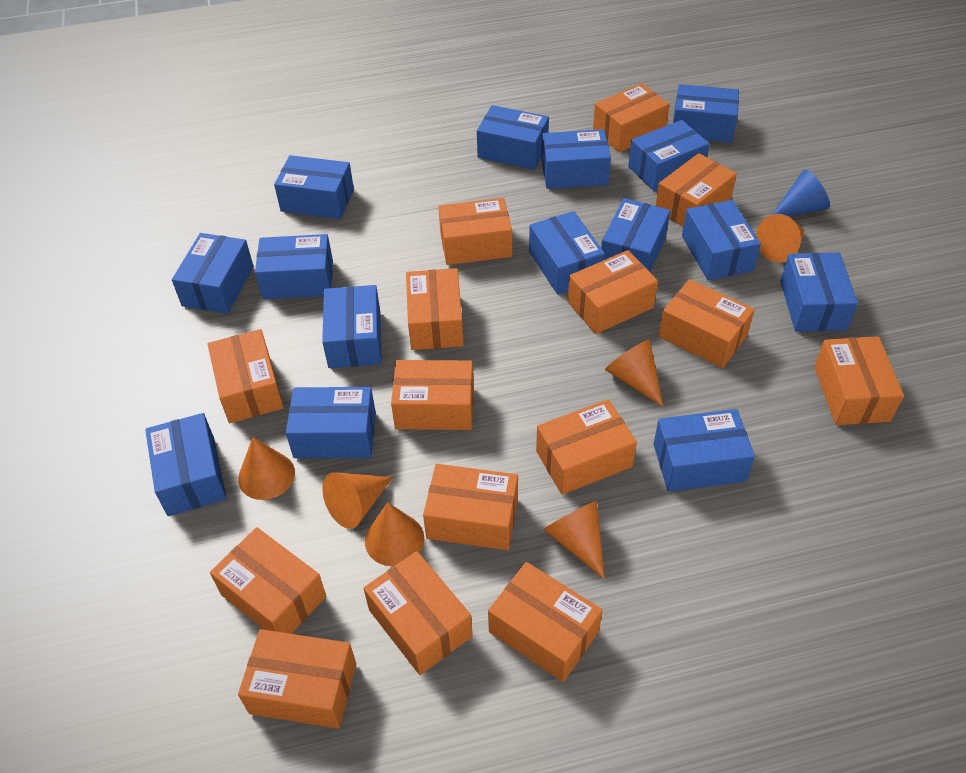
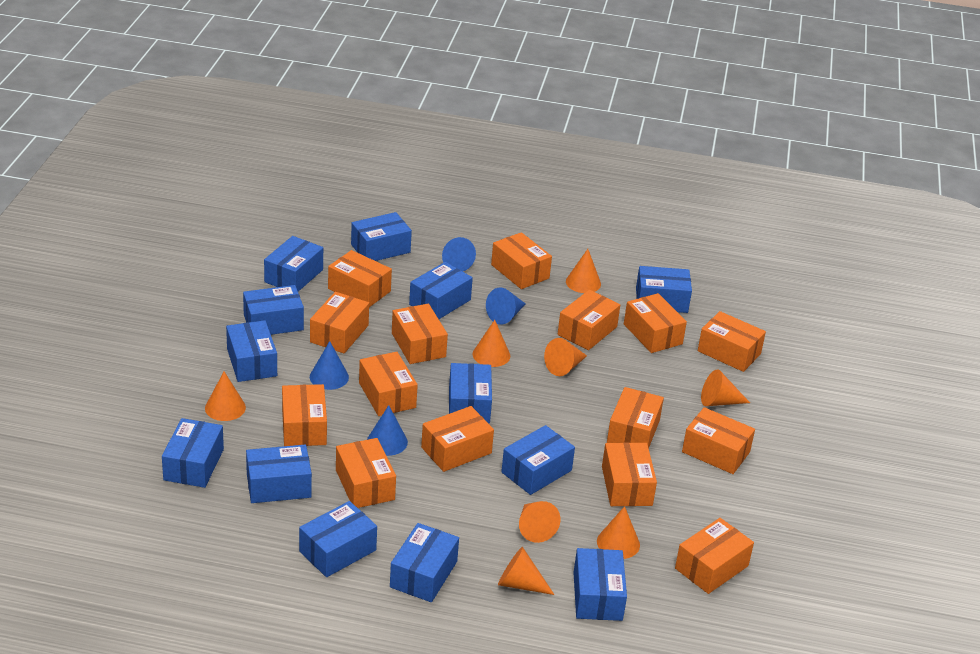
blue box: [145,413,226,516] [172,233,254,314] [255,234,333,299] [274,155,354,219] [286,387,376,458] [322,285,382,368] [477,105,549,170] [529,211,605,295] [542,129,611,189] [601,198,670,272] [628,120,710,191] [654,409,755,491] [673,84,739,143] [682,200,761,281] [780,252,858,332] = 15 -> [162,418,224,488] [226,320,277,382] [243,285,304,335] [246,445,312,503] [264,236,323,292] [299,501,377,577] [351,212,412,261] [390,523,459,602] [409,262,473,319] [449,363,492,423] [501,425,575,495] [573,548,627,621] [636,266,692,313] = 13
blue cone: [772,169,830,216] = 1 -> [310,341,349,390] [367,405,408,456] [442,237,476,272] [486,288,526,325] = 4
orange cone: [238,437,295,500] [323,473,393,529] [365,502,424,566] [543,501,605,579] [605,340,663,407] [756,214,805,262] = 6 -> [205,372,246,421] [473,320,510,367] [498,547,554,595] [519,501,561,543] [544,338,587,376] [566,249,601,293] [597,506,640,559] [701,369,750,406] = 8

